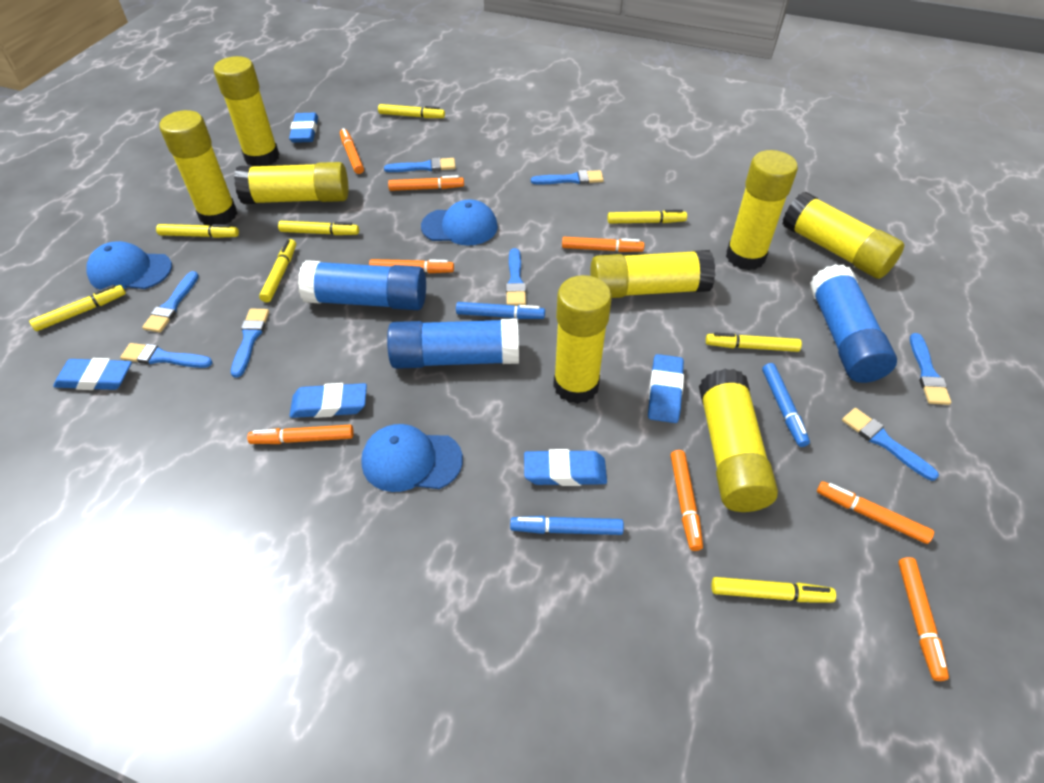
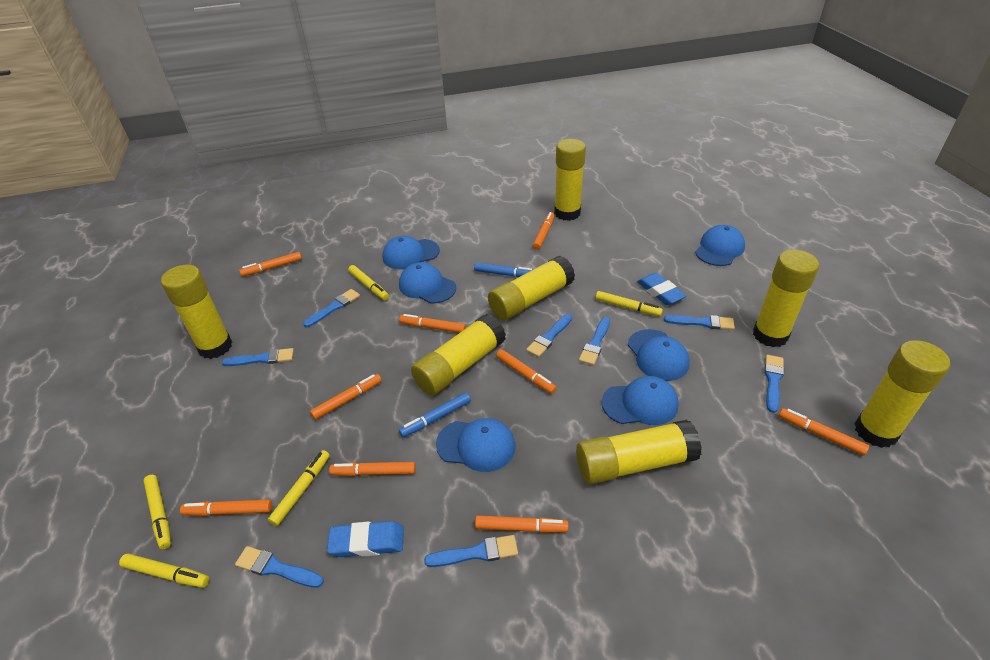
blue cap: [86,241,172,290] [361,424,463,492] [421,200,498,246] = 3 -> [382,236,440,269] [399,262,456,304] [436,418,515,472] [602,376,679,425] [628,329,690,381] [695,225,745,266] = 6
blue eraser: [53,358,132,390] [289,113,318,143] [289,383,367,418] [524,449,607,486] [648,354,684,423] = 5 -> [327,521,404,557] [637,273,687,305] = 2
blue glue stick: [298,260,426,310] [387,318,519,369] [810,264,897,383] = 3 -> none = 0
blue marker: [456,302,545,319] [510,516,624,535] [762,363,810,447] = 3 -> [399,392,471,437] [474,263,532,277] = 2
orange marker: [247,425,354,444] [340,128,364,174] [369,259,454,273] [388,175,464,191] [562,237,644,252] [671,450,703,551] [817,481,934,544] [898,557,949,681] = 8 -> [180,500,272,516] [239,252,302,276] [310,374,382,420] [329,462,416,476] [399,314,466,333] [475,515,569,533] [496,349,557,394] [533,212,555,250] [779,408,869,456] = 9
yellow glue stick: [159,110,237,226] [214,56,280,166] [234,162,348,204] [553,275,612,404] [590,250,715,298] [699,369,778,512] [726,150,798,270] [782,192,904,279] = 8 -> [161,265,232,359] [411,314,506,396] [488,256,575,320] [554,139,586,221] [576,419,702,485] [753,249,819,347] [855,340,950,448] = 7
yellow marker: [29,285,126,331] [156,224,239,238] [259,239,296,302] [278,221,359,235] [378,104,445,118] [608,209,687,224] [706,332,802,352] [712,577,836,603] = 8 -> [119,554,209,588] [143,475,171,549] [268,450,330,526] [348,265,389,300] [596,291,663,316] = 5

